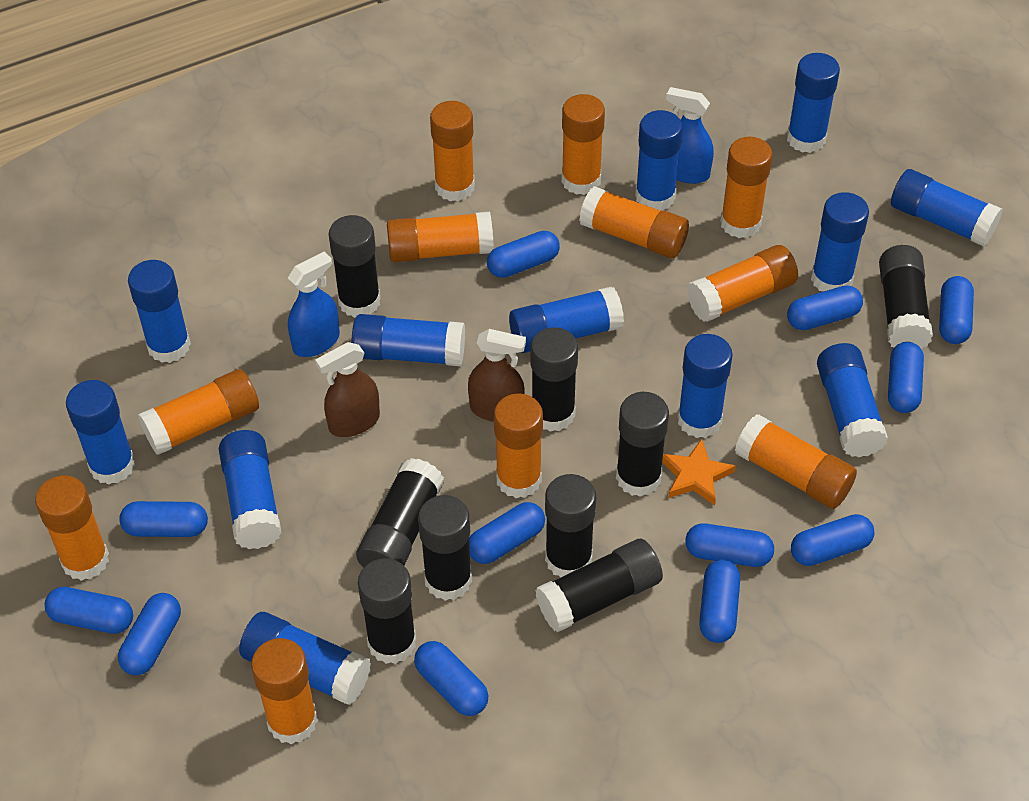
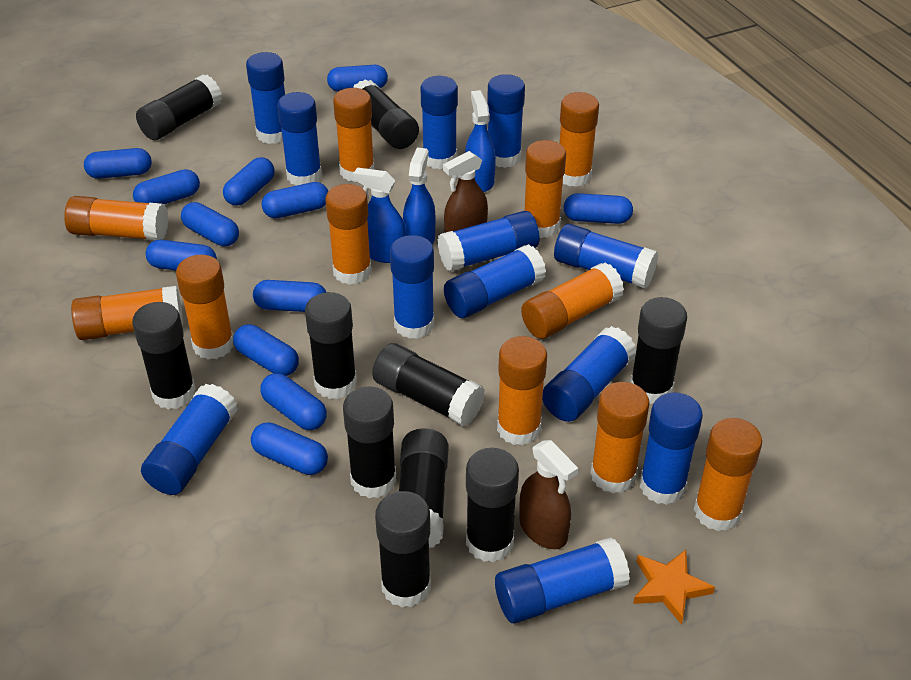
black glue stick: [329,215,380,318] [356,458,444,567] [358,558,416,664] [418,495,472,601] [531,327,578,432] [535,539,663,632] [545,474,596,578] [616,392,669,497] [879,245,933,349] = 9 -> [132,302,196,410] [136,74,222,140] [305,292,357,399] [343,386,396,498] [353,79,419,149] [372,343,485,426] [375,491,431,608] [399,428,448,547] [466,448,519,562] [630,297,687,404] = 10
blue spray bottle: [288,251,340,357] [666,87,714,184] = 2 -> [353,167,406,263] [403,147,435,245] [465,90,496,192] = 3

